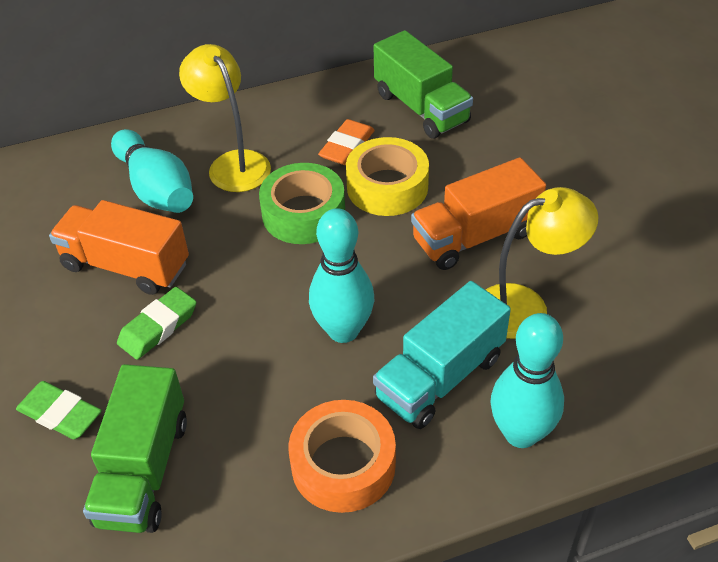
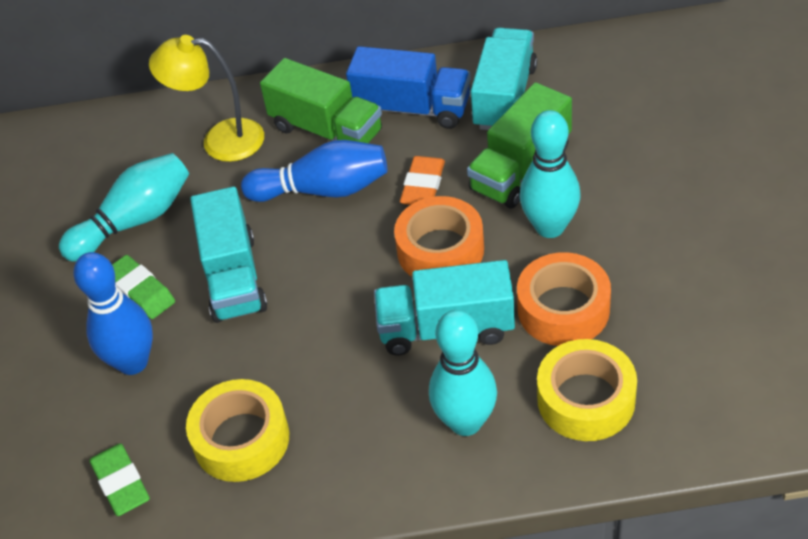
blue bowling pin: none = 0 -> [73,252,153,375] [241,140,388,202] = 2
blue truck: none = 0 -> [346,46,471,129] = 1
green tape: [259,163,345,244] = 1 -> none = 0
orange tape: [288,400,396,513] = 1 -> [394,196,484,277] [517,252,611,346] = 2
orange truck: [49,200,189,295] [411,157,546,270] = 2 -> none = 0
turquoise truck: [373,281,511,429] = 1 -> [190,186,267,323] [374,260,515,355] [471,28,537,130] = 3
yellow lamp: [179,44,271,192] [486,187,598,339] = 2 -> [149,35,264,162] = 1
yellow tape: [346,137,429,216] = 1 -> [186,379,289,482] [537,339,637,441] = 2

